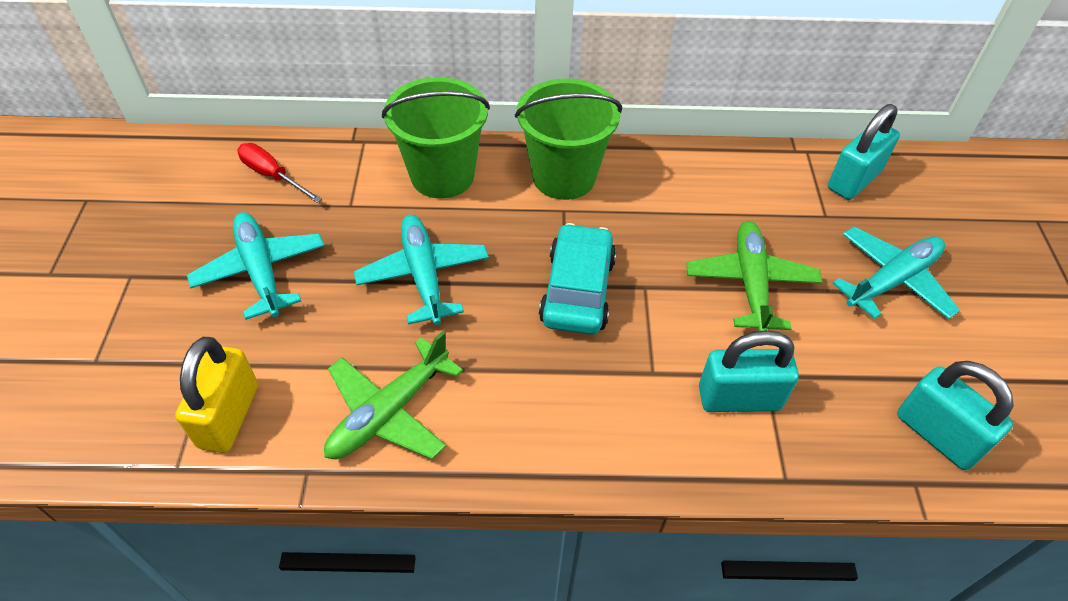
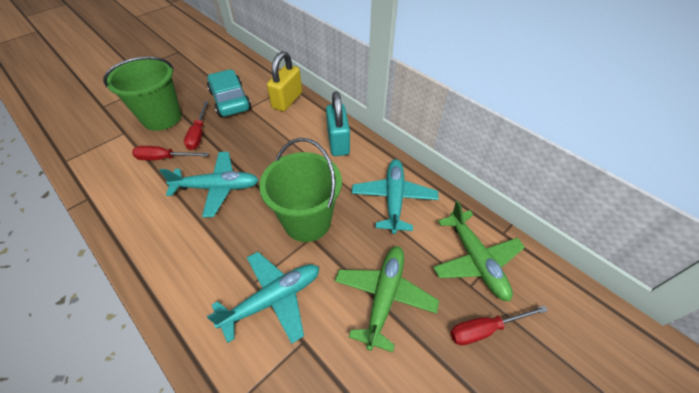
red screwdriver: [238,143,322,203] = 1 -> [132,146,209,160] [184,101,209,150] [450,305,548,345] = 3
turquoise padlock: [699,330,799,412] [828,104,900,200] [897,361,1014,470] = 3 -> [326,91,350,156] = 1

